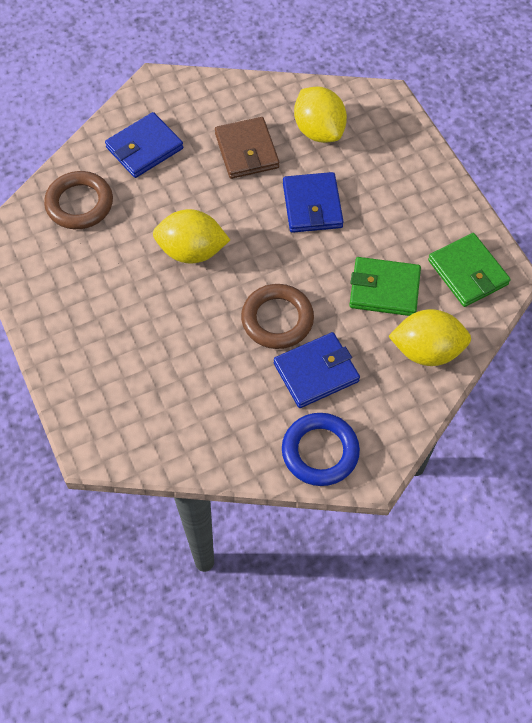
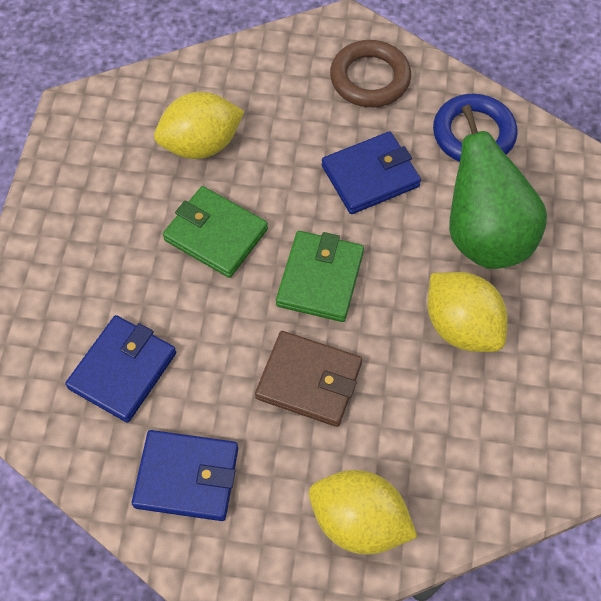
brown ring: [44,171,113,229] [241,284,314,349] = 2 -> [330,40,411,107] = 1
green pear: none = 0 -> [449,105,547,269] = 1

